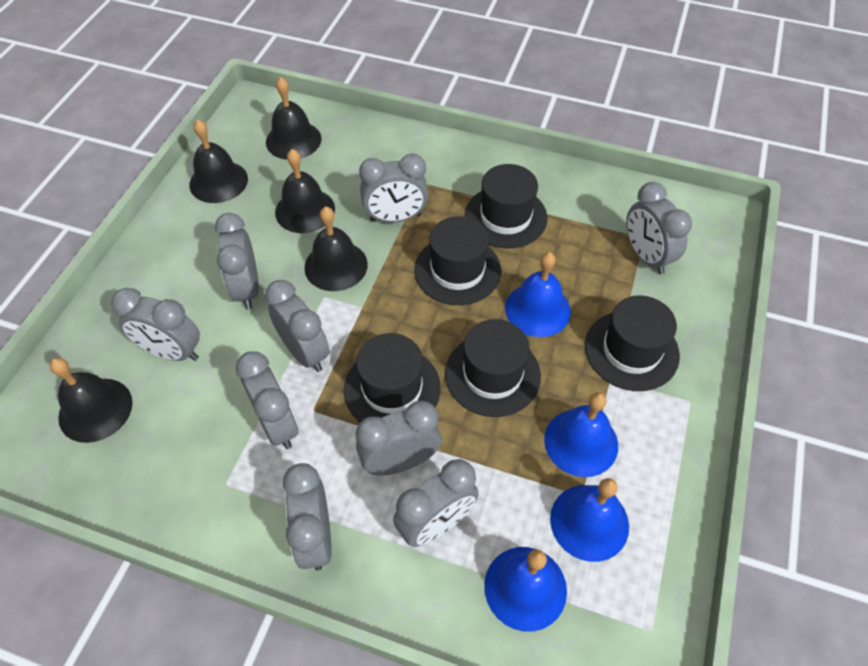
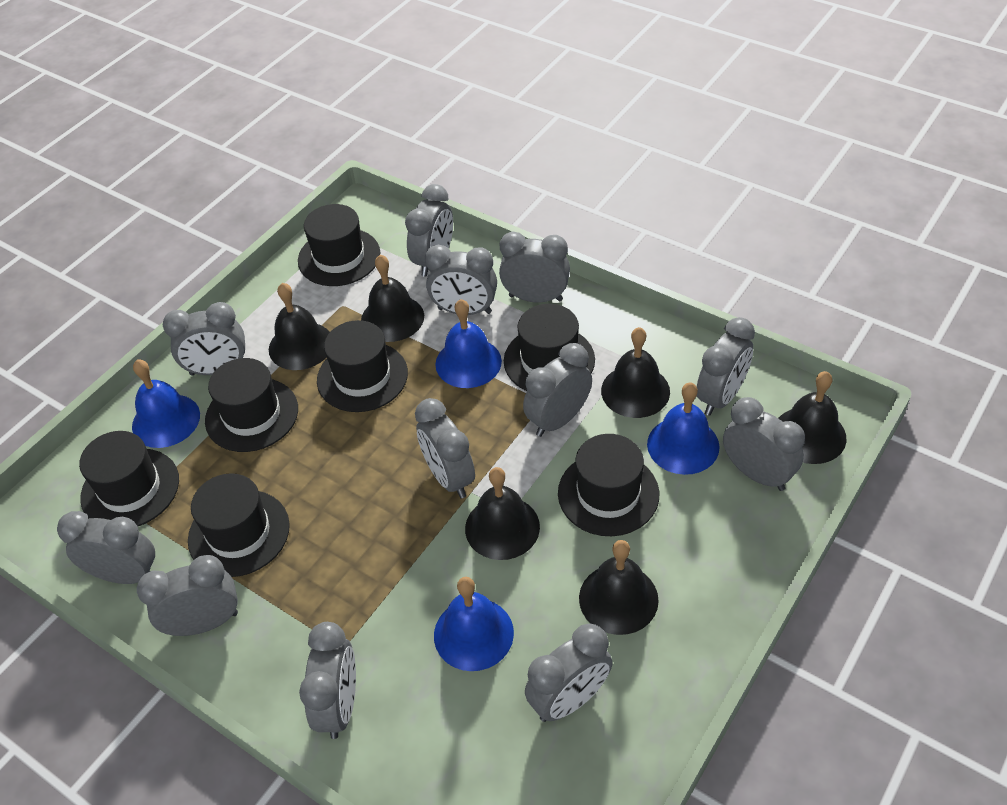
black bell: [50,358,132,443] [189,119,248,203] [266,77,322,160] [275,149,335,233] [304,206,368,291] = 5 -> [269,283,330,370] [361,255,424,342] [465,467,540,560] [579,540,659,635] [601,327,670,418] [778,371,846,464] = 6
black hat: [344,333,441,422] [414,216,501,305] [445,319,541,417] [465,164,548,248] [585,296,680,391] = 5 -> [79,431,179,526] [188,473,290,577] [205,358,298,452] [298,204,380,286] [317,320,408,412] [504,304,595,391] [558,434,659,536] = 7
grey clock: [111,288,200,361] [215,213,259,310] [236,351,298,449] [265,280,330,372] [283,463,332,570] [356,401,442,476] [359,153,428,222] [393,459,479,547] [626,182,692,275] = 9 -> [57,511,155,584] [137,555,238,636] [163,302,245,376] [299,622,356,739] [405,184,453,277] [415,398,475,498] [425,245,497,315] [499,232,570,303] [523,343,592,437] [525,624,613,722] [697,317,755,416] [723,397,805,491] = 12

